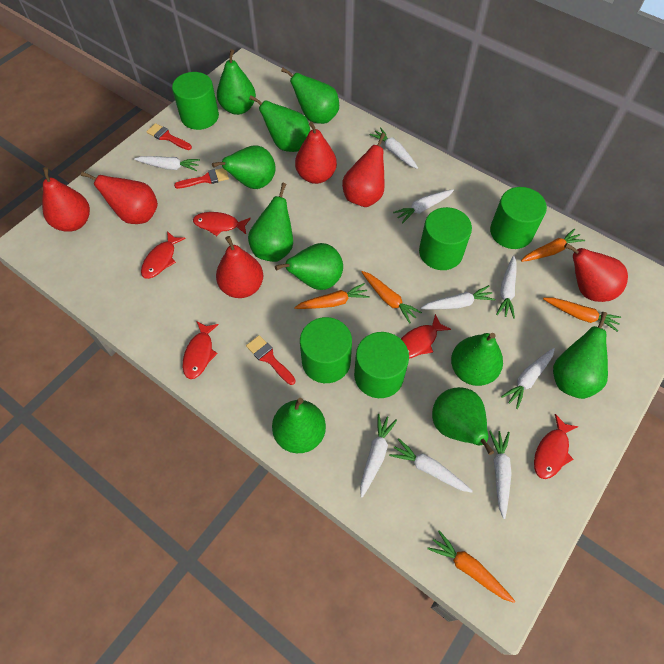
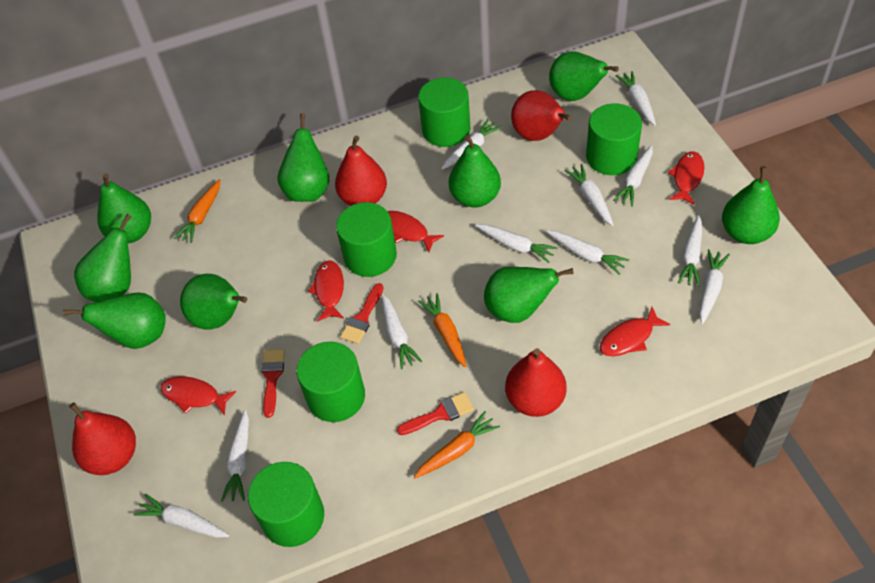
green pear: [212,145,276,189] [217,49,256,115] [248,183,293,262] [249,95,310,152] [272,398,326,453] [275,243,343,290] [281,67,339,124] [432,387,494,455] [451,333,503,386] [553,312,608,399] = 10 -> [63,292,166,349] [74,214,132,302] [97,173,151,243] [180,274,247,330] [278,113,329,202] [449,135,501,208] [484,267,574,323] [549,51,619,101] [722,166,780,244] = 9
orange carrot: [294,283,370,309] [362,271,422,324] [428,530,515,603] [521,229,585,262] [543,297,621,332] = 5 -> [174,179,221,243] [414,411,500,478] [418,293,467,367] = 3
red pear: [42,167,90,232] [81,171,158,224] [216,236,263,298] [295,121,337,184] [342,133,386,207] [564,243,628,302] = 6 -> [69,402,136,475] [335,136,387,206] [505,348,567,417] [511,90,572,141] = 4
white carrot: [134,156,200,171] [360,414,397,498] [369,127,418,169] [389,438,473,492] [393,189,454,224] [420,285,496,310] [489,431,512,519] [496,255,517,319] [501,348,555,409] = 9 -> [133,494,229,538] [221,410,249,502] [381,294,422,369] [441,119,502,170] [475,224,558,263] [546,230,629,275] [564,164,613,226] [613,145,653,207] [616,71,656,126] [678,215,702,286] [699,249,730,324] = 11

